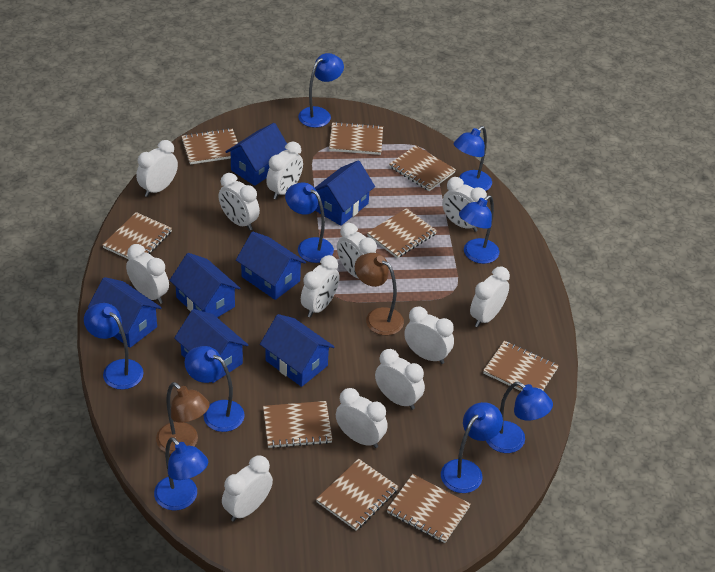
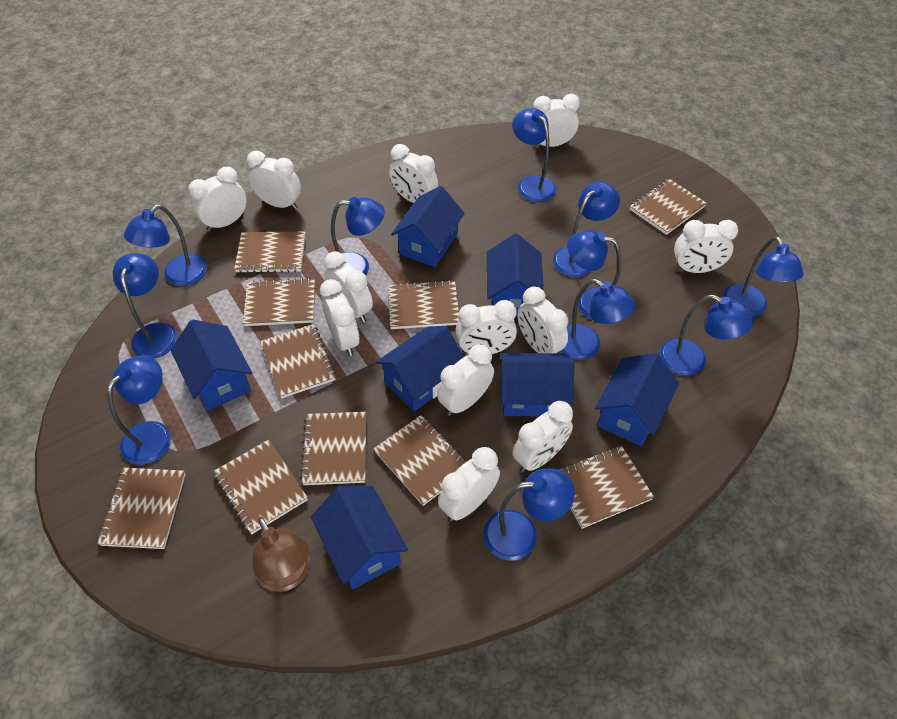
blue lamp: [84,303,143,390] [154,437,208,511] [184,346,244,432] [285,182,334,263] [298,53,344,128] [441,402,503,493] [454,126,492,191] [459,195,499,264] [486,382,553,453] = 9 -> [107,356,171,465] [113,253,177,359] [124,205,207,286] [327,197,385,275] [483,469,575,561] [512,108,556,202] [553,182,620,277] [560,279,636,360] [567,230,622,320] [660,295,754,376] [723,236,804,317] = 11
brown lamp: [156,382,210,454] [355,253,404,335] = 2 -> [253,517,310,592] = 1
brown notebook: [102,212,172,259] [181,128,238,164] [263,401,332,448] [316,459,399,530] [329,122,383,155] [367,208,437,258] [387,474,471,543] [389,145,456,191] [483,341,559,391] = 9 -> [97,468,186,549] [213,440,308,534] [234,232,306,273] [243,278,315,326] [260,324,336,399] [300,412,366,485] [374,415,467,506] [388,280,459,329] [557,446,654,529] [630,179,707,235] = 10

